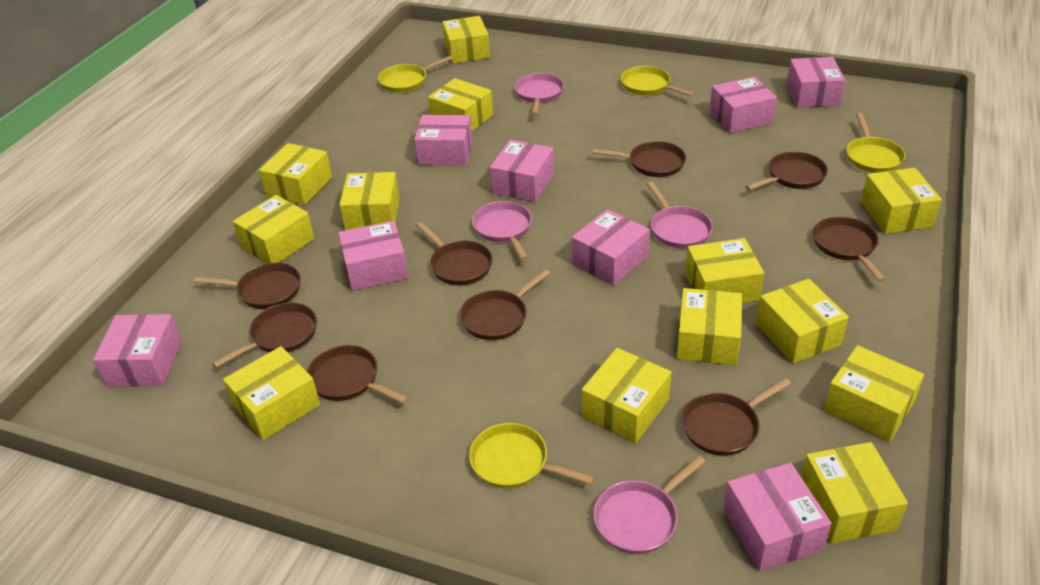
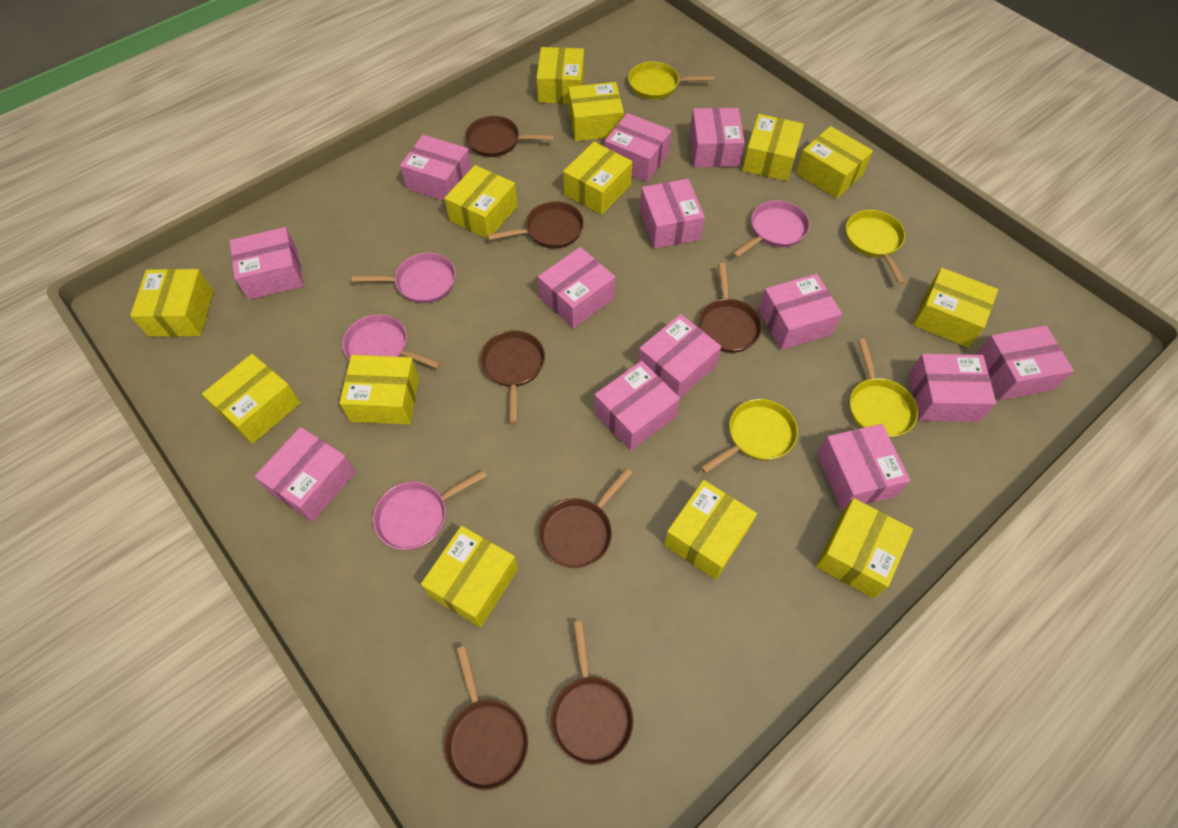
brown pan: [194,263,301,309] [212,303,317,368] [307,345,409,404] [416,222,493,285] [460,269,550,340] [592,141,686,177] [681,378,791,456] [745,152,828,191] [813,216,886,282] = 9 -> [444,646,528,790] [465,116,555,157] [480,330,545,423] [487,201,584,248] [538,468,632,568] [551,621,633,765] [699,263,762,353] = 7
pink box: [93,314,182,387] [338,221,408,291] [414,115,472,166] [490,140,554,202] [572,209,650,285] [710,77,777,133] [723,463,831,571] [787,57,845,108] = 8 -> [230,227,304,300] [254,427,356,522] [400,135,472,201] [538,247,615,328] [594,361,680,451] [604,113,671,182] [638,314,721,398] [640,179,705,249] [690,108,745,167] [758,274,842,350] [817,424,910,510] [909,354,996,422] [976,325,1074,400] = 13

